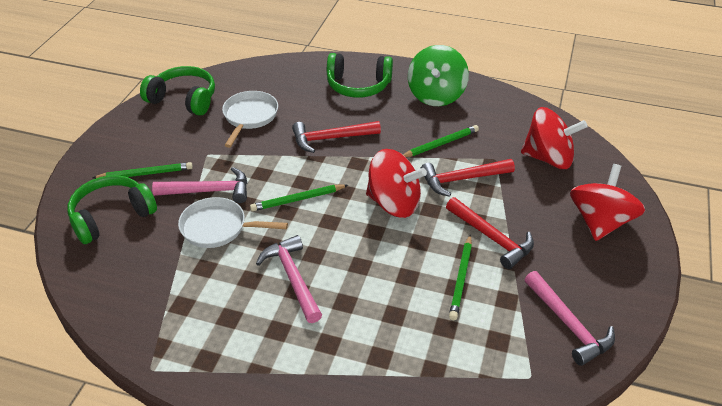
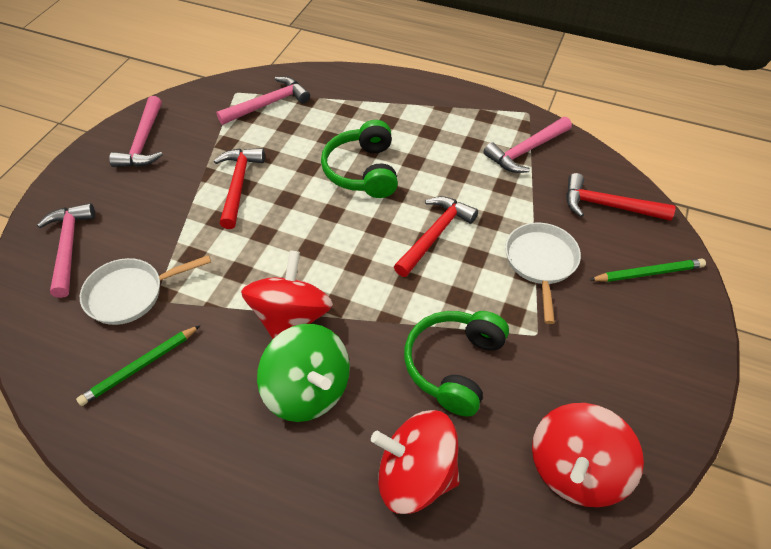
green headphones: [67,175,157,244] [140,66,215,116] [327,53,393,98] = 3 -> [321,120,398,198] [404,311,509,416] = 2
green pencil: [92,162,193,179] [250,184,348,211] [403,125,479,157] [449,235,472,320] = 4 -> [76,325,200,406] [589,259,706,282] = 2
pink hammer: [152,167,247,203] [256,235,322,323] [524,271,615,366] = 3 -> [37,203,95,298] [109,96,163,167] [216,76,310,125] [483,117,572,173] = 4

